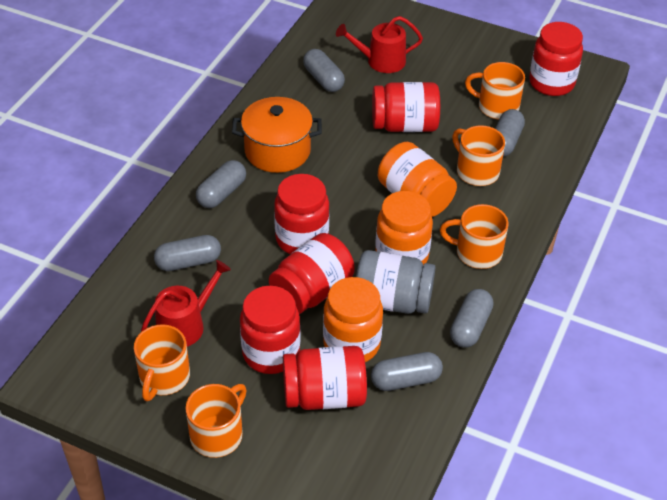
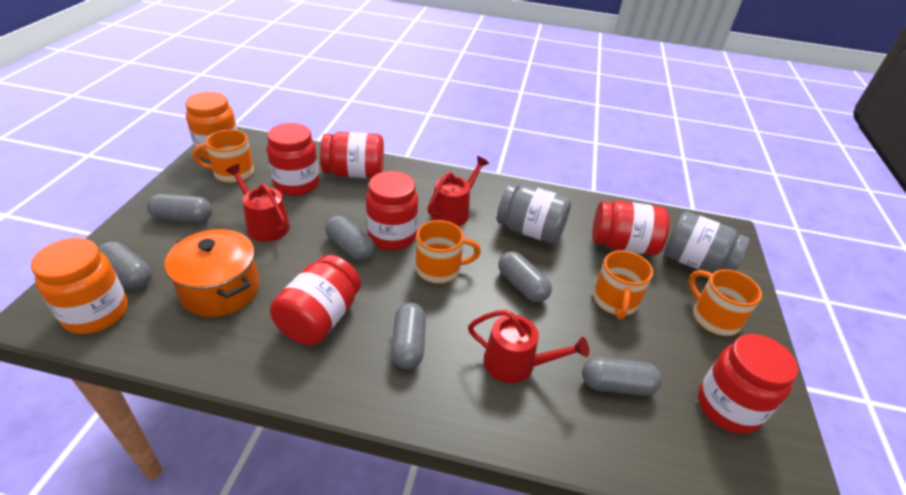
grey jar: [356,250,435,314] = 1 -> [497,183,571,244] [664,211,749,274] = 2
orange jar: [323,277,383,362] [375,191,433,265] [378,142,457,217] = 3 -> [31,238,128,334] [185,92,237,160] = 2
orange mug: [134,325,190,401] [186,384,247,458] [440,204,509,269] [452,125,505,186] [465,62,525,120] = 5 -> [192,130,254,183] [415,220,481,284] [593,250,653,319] [689,269,762,336] = 4
red watering can: [141,260,231,347] [336,16,423,73] = 2 -> [226,164,290,242] [428,156,489,226] [468,310,589,383] = 3

